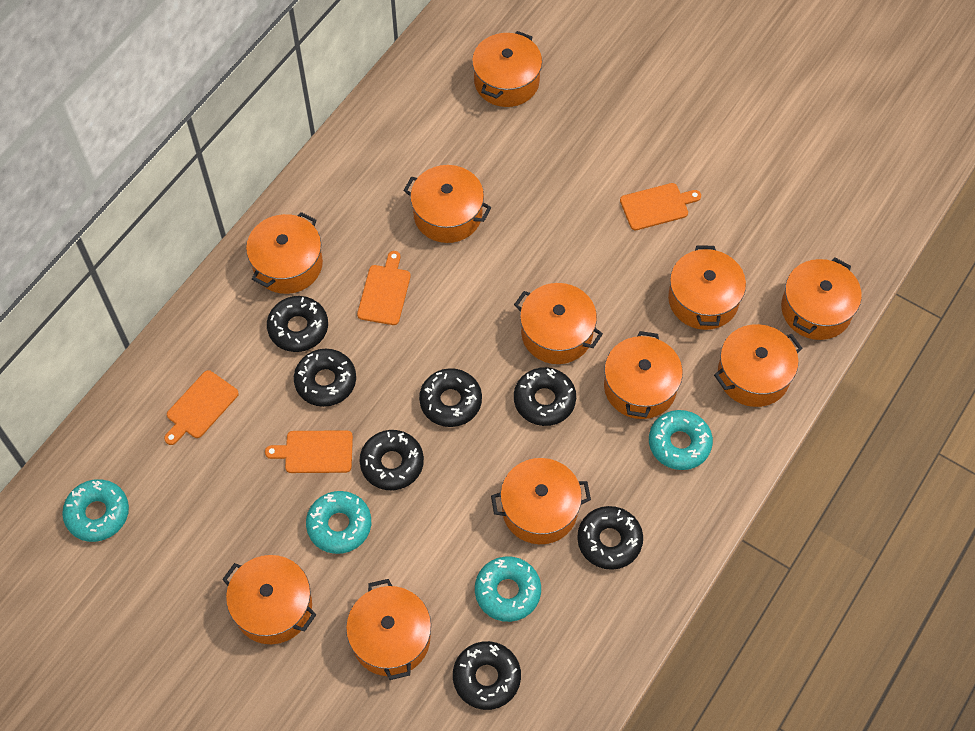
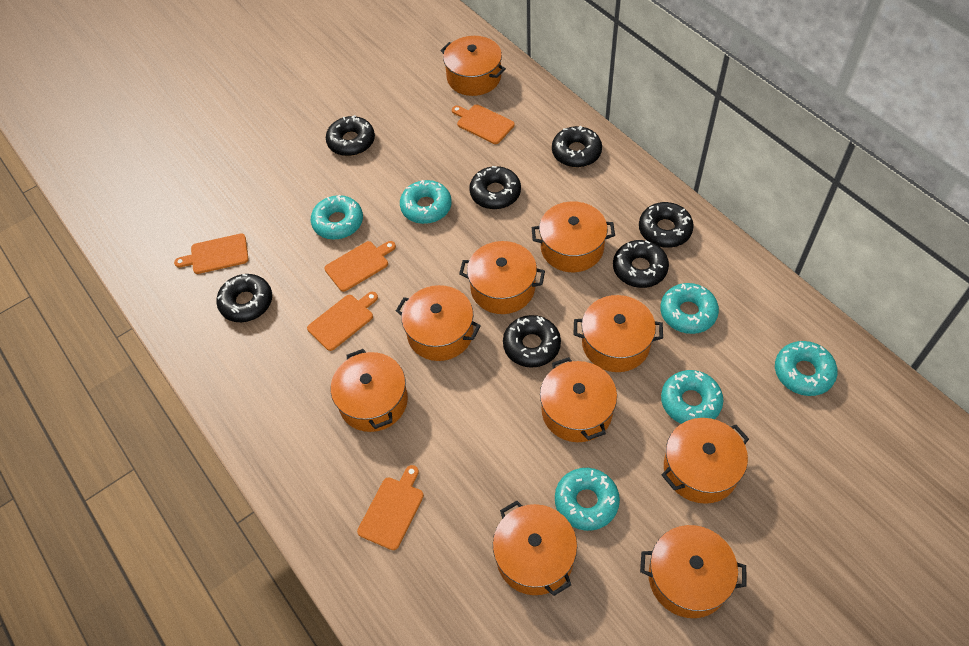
orange cutting board: [164,370,239,445] [265,430,353,473] [357,251,411,325] [620,183,701,230] = 4 -> [174,233,248,274] [307,292,378,351] [324,241,396,292] [357,465,424,550] [452,104,515,144] = 5
orange pot: [222,555,317,644] [246,212,323,294] [346,579,431,680] [403,165,491,243] [472,31,542,107] [491,458,591,544] [514,283,603,364] [604,331,683,419] [668,245,746,330] [714,324,802,407] [781,258,862,340] = 11 -> [331,349,408,432] [396,285,481,361] [440,36,506,96] [459,241,545,314] [493,501,577,596] [532,201,615,272] [540,357,617,442] [574,295,663,372] [640,525,746,618] [662,418,749,504] = 10
turquoise donut: [62,479,129,542] [306,491,371,554] [475,556,541,622] [649,410,713,470] = 4 -> [311,195,363,240] [400,180,452,224] [555,468,620,531] [660,283,719,334] [661,370,723,424] [775,341,838,396] = 6

